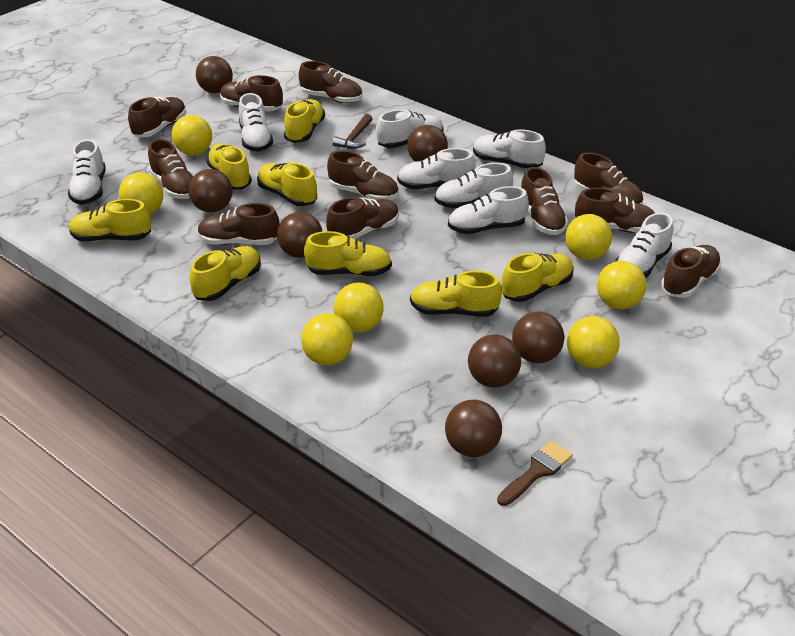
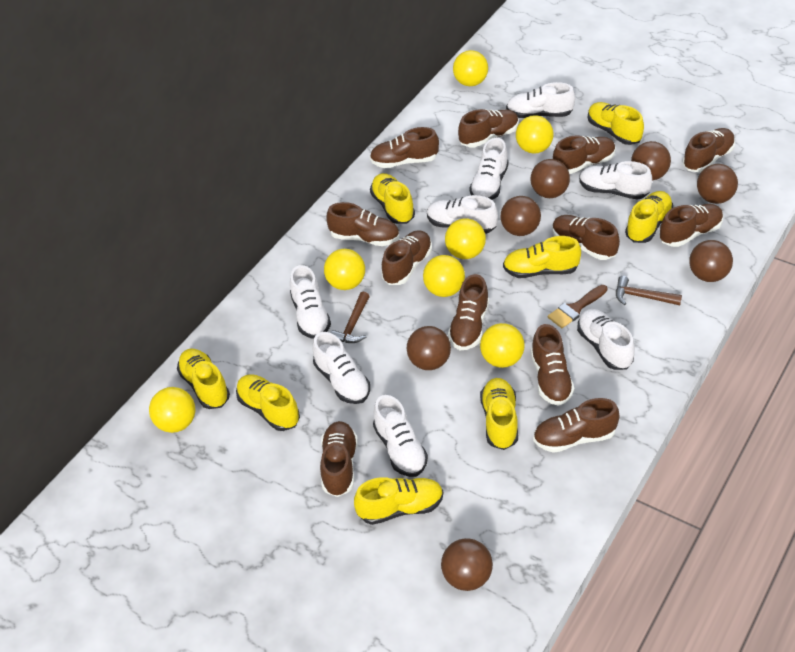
brown hammer: [332,114,372,149] = 1 -> [330,292,370,343] [616,276,682,305] = 2
brown shoe: [128,97,186,137] [148,139,193,199] [198,203,280,245] [220,75,283,111] [299,61,363,103] [326,197,399,239] [327,150,399,200] [521,167,568,235] [574,152,643,204] [575,188,655,233] [661,245,721,298] = 11 -> [320,421,358,497] [326,202,399,246] [370,127,439,168] [381,230,432,285] [448,274,489,350] [458,109,519,147] [531,324,574,406] [533,398,620,453] [552,215,620,260] [553,136,616,174] [659,204,723,247] [683,128,735,172] = 12

